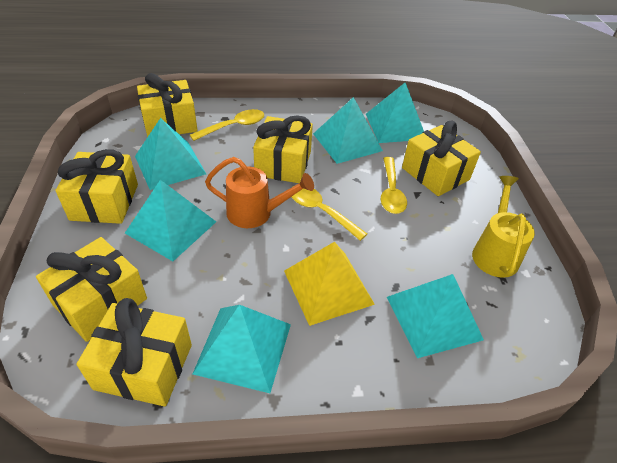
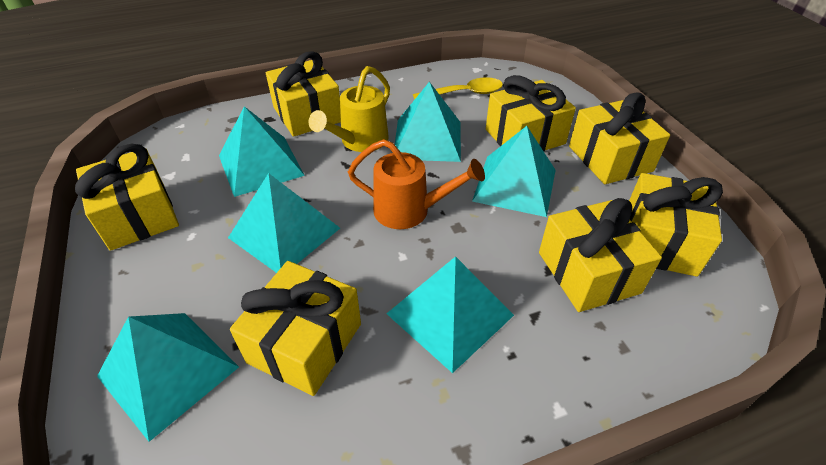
yellow gift: [36,237,147,342] [55,149,138,224] [77,298,192,407] [137,73,198,137] [253,115,313,183] [402,121,481,196] = 6 -> [75,143,179,251] [230,261,361,396] [266,51,341,137] [486,75,576,151] [539,198,662,312] [569,92,670,184] [629,173,723,277] = 7
yellow pyramid: [284,242,375,326] = 1 -> none = 0
yellow spoon: [190,109,264,141] [292,188,367,241] [380,157,407,214] = 3 -> [413,77,503,100] = 1

